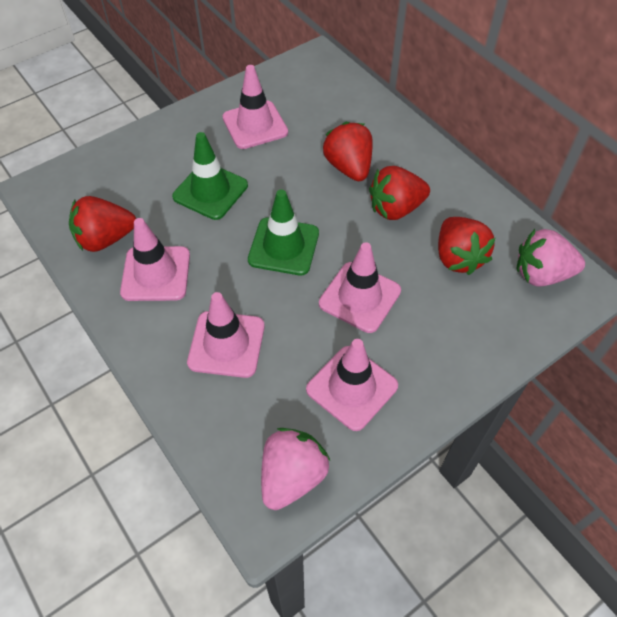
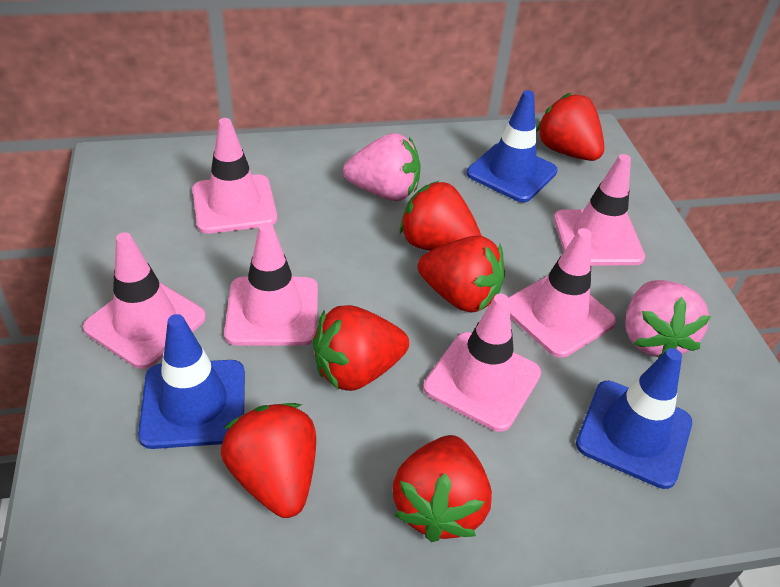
blue traffic cone: none = 0 -> [138,314,245,449] [467,90,558,202] [576,348,692,489] = 3
green traffic cone: [172,132,248,220] [248,189,319,275] = 2 -> none = 0
pink traffic cone: [120,218,190,301] [187,292,265,378] [223,65,288,149] [306,339,398,431] [319,242,401,333] = 5 -> [83,232,206,369] [192,118,277,234] [224,222,318,346] [423,294,541,432] [508,228,616,358] [554,154,645,265] = 6
red strawberry: [69,196,136,252] [323,122,373,181] [369,166,430,220] [438,217,495,275] = 4 -> [221,403,316,518] [313,305,409,391] [393,435,492,542] [400,181,482,251] [418,235,505,313] [536,93,604,161] = 6

